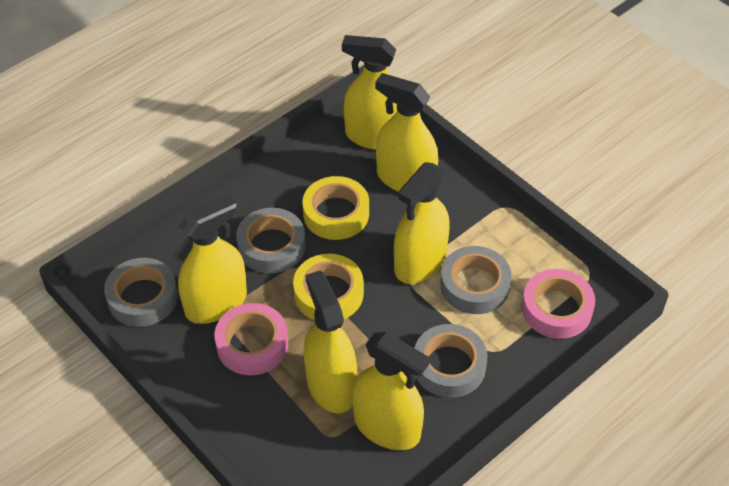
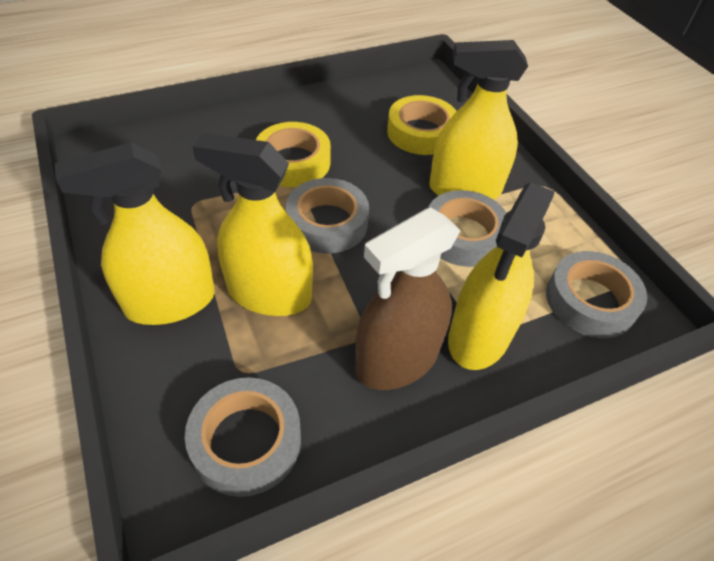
brown spray bottle: none = 0 -> [355,207,461,390] = 1
pink tape: [215,303,288,375] [522,269,595,339] = 2 -> none = 0
yellow spray bottle: [178,194,247,324] [304,270,357,413] [342,35,397,150] [352,331,430,450] [375,73,438,191] [394,162,450,284] = 6 -> [55,142,215,325] [192,133,313,316] [429,40,528,200] [448,182,554,370] = 4

